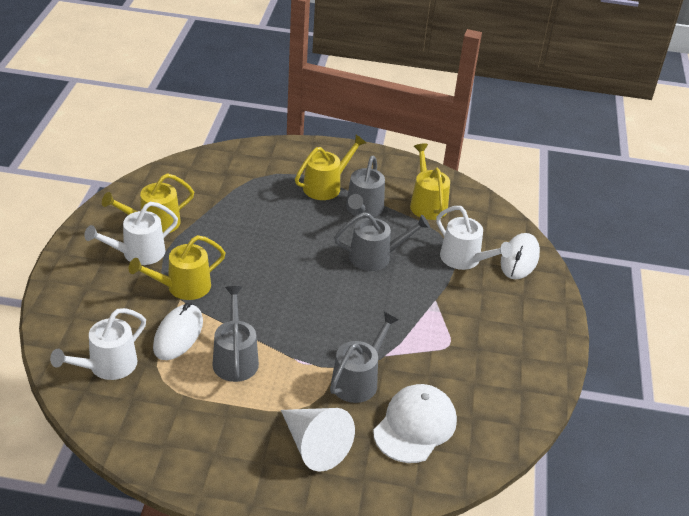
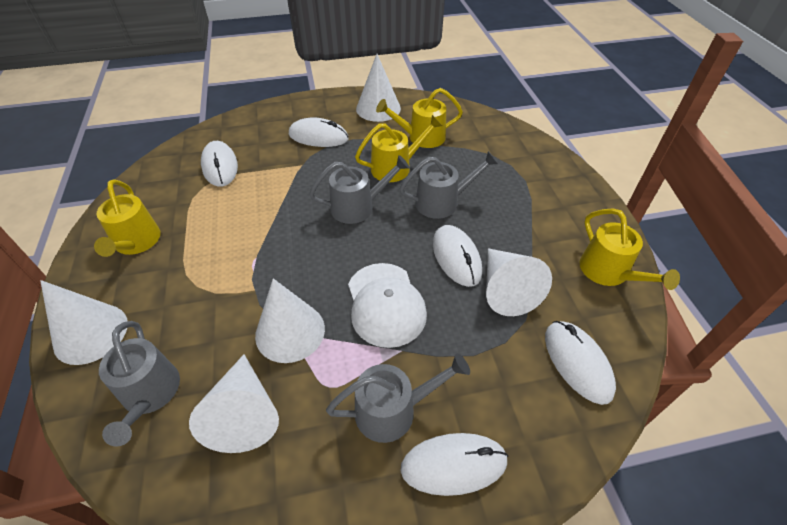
white cone: [281,408,355,472] = 1 -> [40,280,128,365] [189,354,279,453] [255,278,325,363] [356,54,401,122] [486,248,552,316] = 5
white mouse: [153,303,203,360] [501,233,540,279] = 2 -> [201,141,238,187] [289,117,349,147] [400,433,508,496] [433,225,482,287] [545,321,616,405] = 5
white watering can: [50,308,146,380] [84,202,178,265] [436,206,512,270] = 3 -> none = 0

